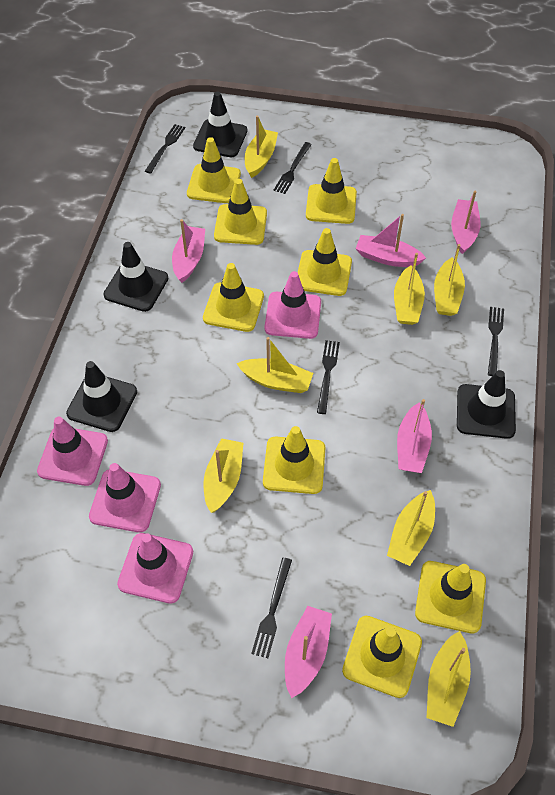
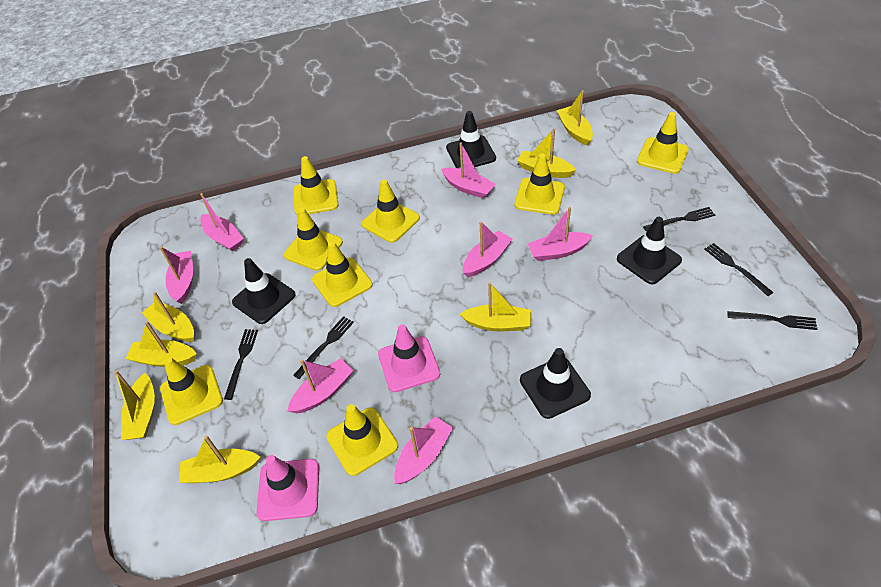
pink boat: [172,219,205,283] [285,606,332,698] [356,214,426,267] [397,399,432,473] [451,191,481,254] = 5 -> [159,246,193,304] [200,193,244,252] [287,358,354,414] [394,416,453,484] [441,143,496,199] [463,222,512,277] [528,207,593,261] = 7
pink traffic cone: [37,417,108,486] [89,463,161,533] [117,533,193,604] [264,271,321,339] = 4 -> [256,455,319,521] [378,324,440,392] = 2

